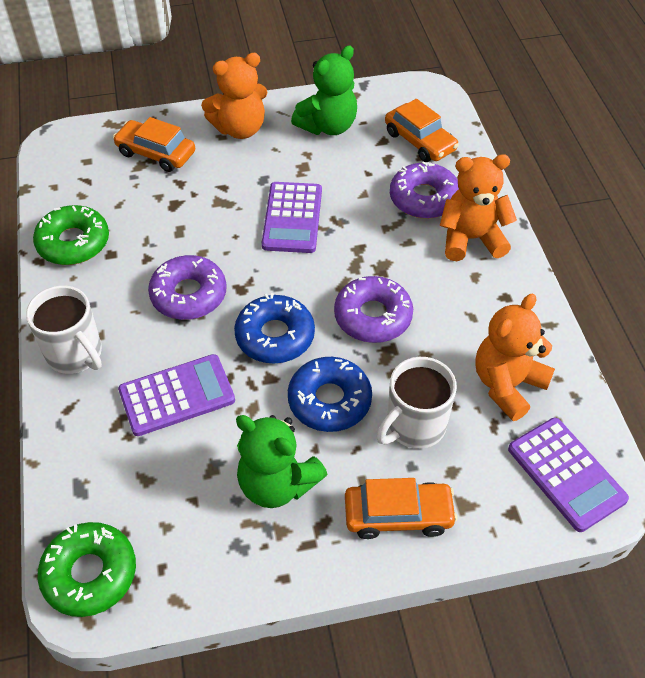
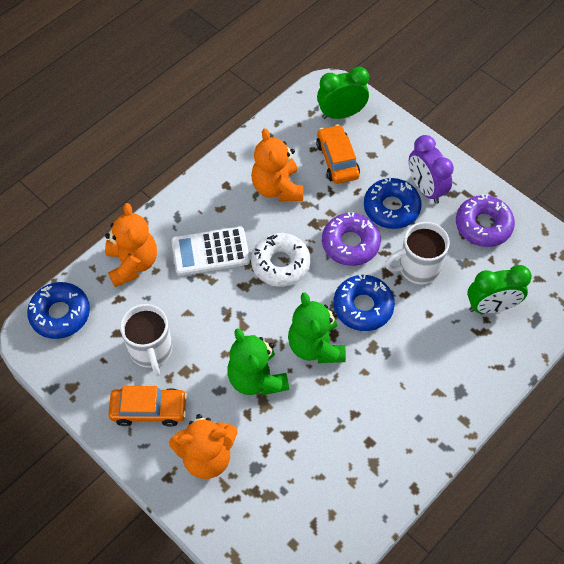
blue donut: [234,293,315,364] [288,357,372,432] = 2 -> [27,282,90,339] [333,274,395,331] [364,177,422,229] = 3
green clock: none = 0 -> [317,67,369,119] [467,265,532,314] = 2
green donut: [33,205,109,265] [38,522,136,617] = 2 -> none = 0
orange car: [113,117,195,172] [345,478,457,539] [385,99,459,162] = 3 -> [108,386,187,427] [316,125,360,184] = 2
purple calculator: [118,354,235,436] [262,182,322,253] [508,418,629,532] = 3 -> none = 0
purple clock: none = 0 -> [409,135,454,204] = 1
purple donut: [148,255,227,320] [334,276,413,343] [390,161,459,219] = 3 -> [322,212,381,266] [456,194,515,247] = 2
white calculator: none = 0 -> [171,226,250,276] = 1
white donut: none = 0 -> [251,233,311,287] = 1

